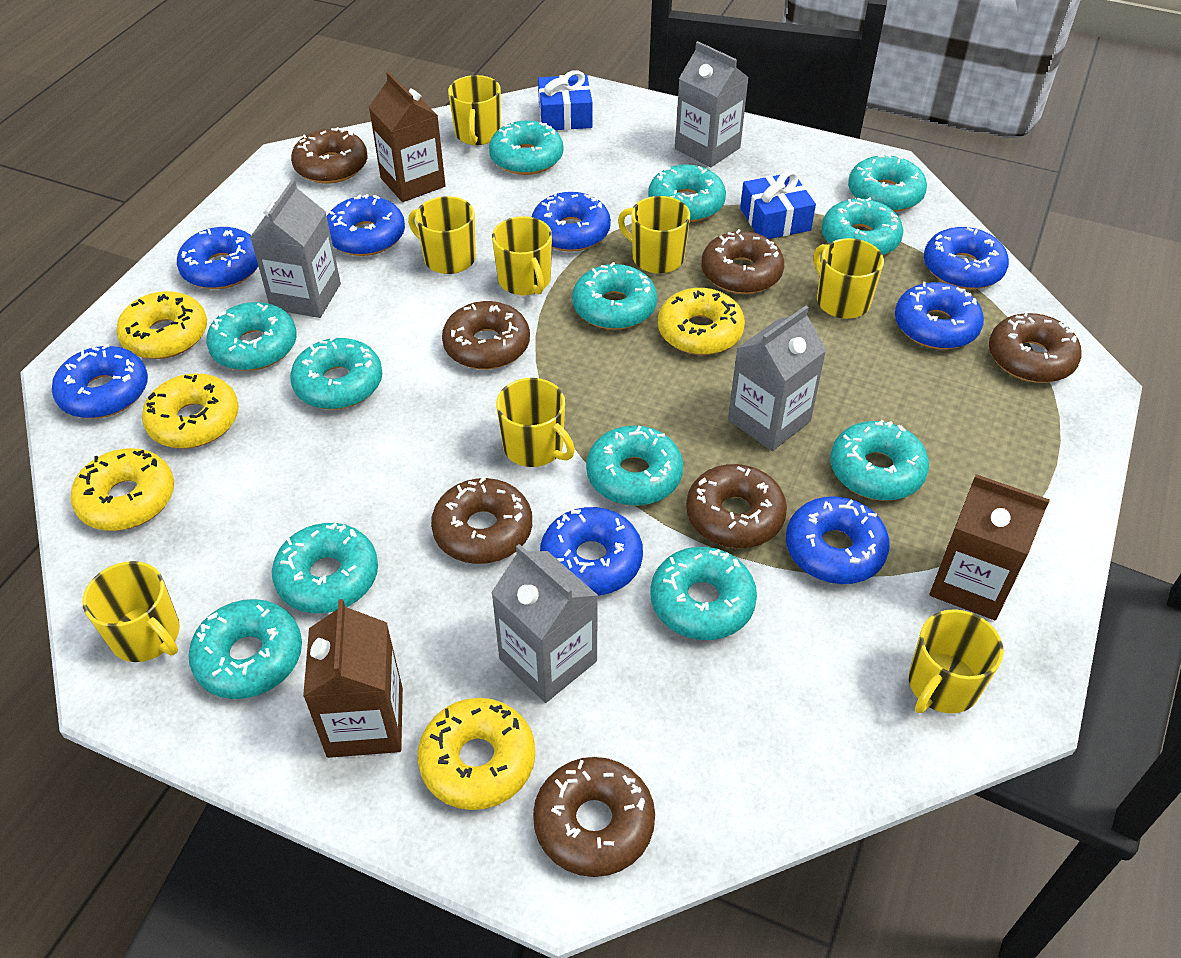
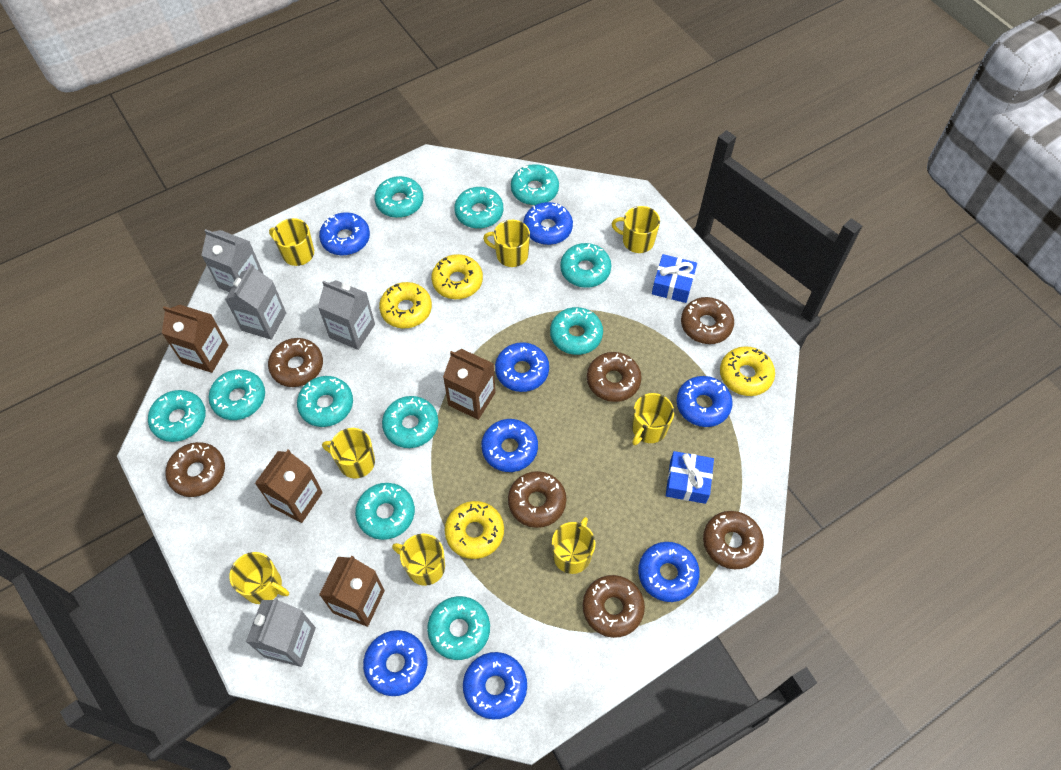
brown carton: [303,599,403,758] [369,72,446,202] [930,474,1050,620] = 3 -> [162,305,228,373] [255,450,323,523] [319,556,385,627] [443,349,496,420] = 4
turquoise donut: [188,599,302,699] [206,302,297,371] [272,523,378,613] [290,336,382,410] [489,121,563,175] [572,262,657,330] [586,425,683,506] [648,164,726,222] [650,547,757,640] [822,197,903,255] [830,420,929,501] [848,153,927,212] = 12 -> [148,390,206,442] [209,369,265,420] [297,376,353,427] [355,483,415,540] [374,176,424,218] [382,396,438,448] [427,596,490,660] [454,187,503,229] [511,164,559,205] [550,307,603,355] [560,243,611,288] = 11
yellow donut: [70,448,174,531] [116,291,207,359] [142,373,239,449] [418,698,535,810] [658,288,745,355] = 5 -> [379,282,432,329] [431,254,483,299] [445,501,504,559] [720,346,775,396] = 4

